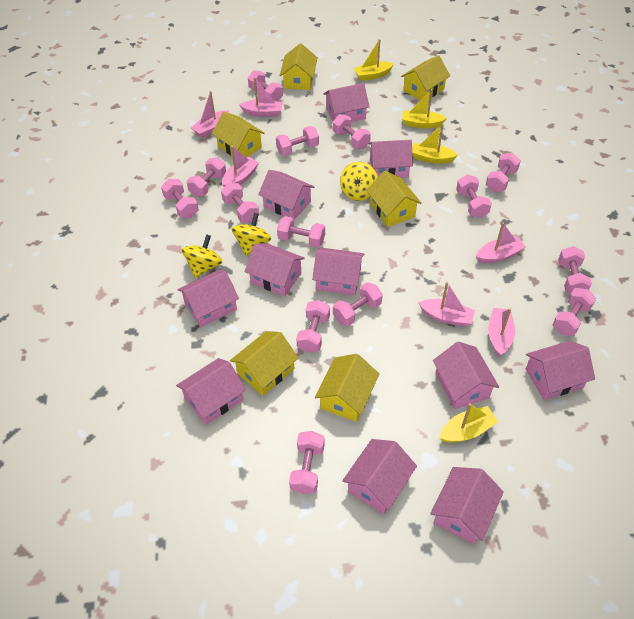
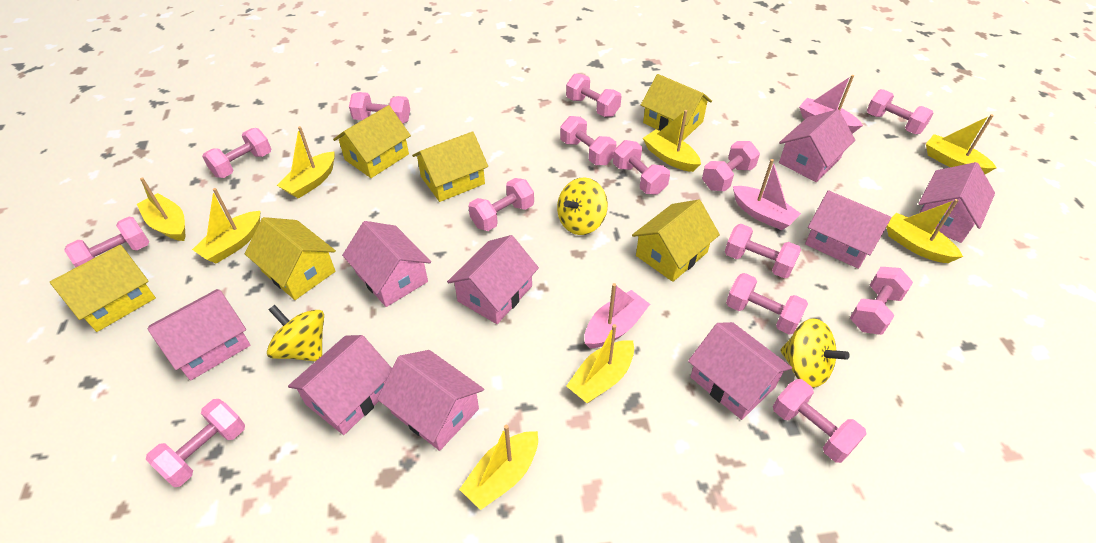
pink boat: [191,91,229,138] [222,146,259,187] [239,77,283,117] [418,282,475,327] [476,222,525,263] [488,308,515,357] = 6 -> [585,283,650,348] [733,159,801,230] [799,75,863,134] = 3
pink house: [176,358,246,425] [177,270,239,327] [245,243,305,296] [258,170,314,220] [312,247,364,295] [323,83,370,122] [342,439,417,514] [369,140,413,178] [430,467,504,544] [433,342,499,409] [526,341,595,400] = 11 -> [148,289,250,381] [288,335,392,435] [342,221,431,307] [377,350,484,451] [447,235,539,324] [688,322,792,420] [779,109,855,182] [805,190,891,269] [918,162,995,243] = 9
yellow boat: [354,39,394,81] [402,89,447,128] [412,124,458,164] [439,403,499,443] = 4 -> [137,177,185,241] [192,188,260,264] [277,126,335,199] [459,425,538,510] [566,324,634,403] [643,110,701,172] [886,199,963,263] [926,114,997,174] = 8

